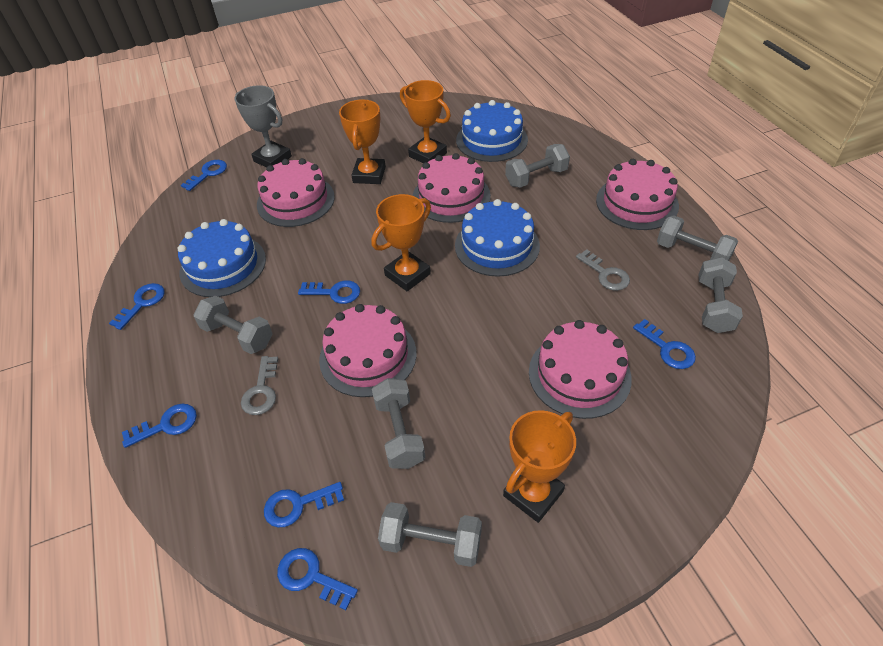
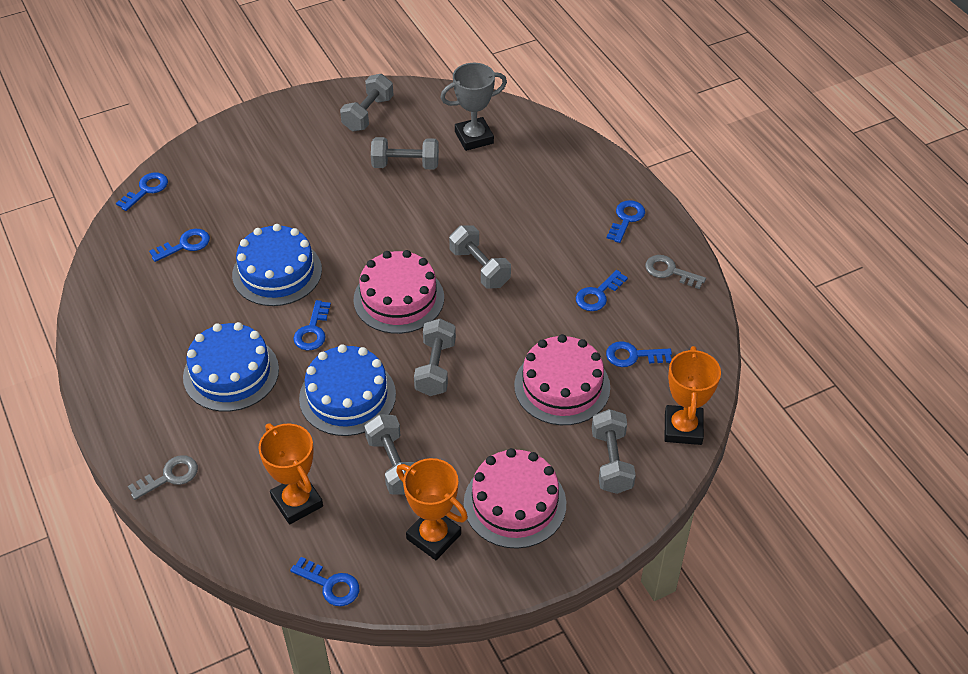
orange trophy: [339,99,386,184] [371,194,431,291] [400,80,451,163] [503,410,576,523] = 4 -> [258,423,323,524] [396,458,468,560] [664,346,721,445] = 3
pink cake: [257,158,335,227] [319,304,417,397] [413,153,491,223] [529,320,632,419] [596,159,679,230] = 5 -> [353,250,444,334] [464,448,566,549] [514,334,610,425] = 3

